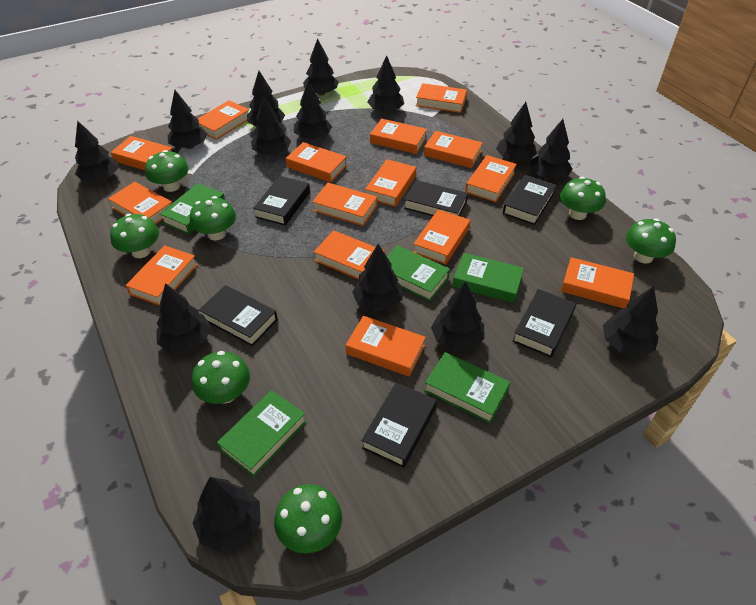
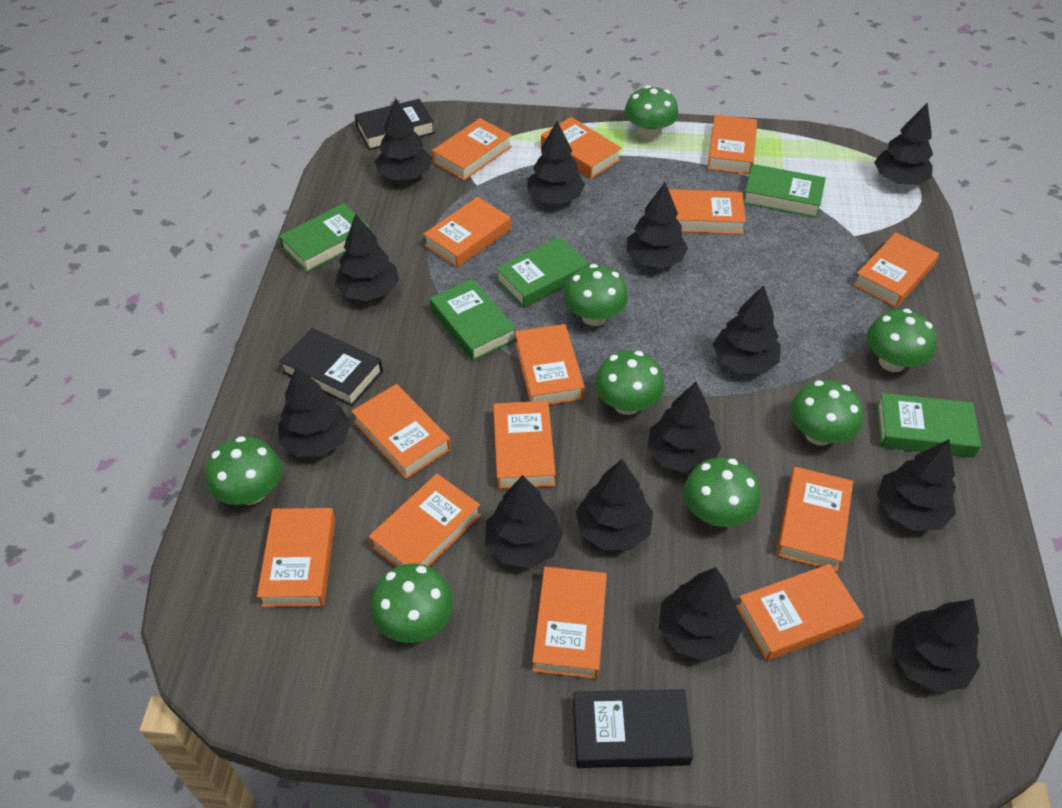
black book: [199,285,278,346] [253,176,310,226] [361,382,437,468] [404,180,468,216] [503,175,556,225] [512,289,576,358] = 6 -> [279,328,383,406] [355,99,435,150] [573,689,693,768] = 3
black tree: [75,120,119,181] [156,283,211,353] [168,90,207,149] [192,477,261,552] [247,71,285,126] [251,96,291,156] [294,81,332,140] [303,38,339,95] [352,244,403,312] [367,55,404,113] [431,281,485,351] [496,102,537,161] [531,119,573,180] [603,286,659,357] = 14 -> [278,367,350,457] [335,214,399,301] [375,98,432,180] [485,475,563,568] [528,121,585,204] [576,459,653,550] [627,182,688,268] [647,382,721,474] [659,567,743,661] [713,285,781,374] [874,103,933,185] [877,439,956,531] [891,599,980,693] = 13
green mushroom: [110,214,159,258] [145,150,189,192] [190,196,236,240] [192,351,250,404] [274,484,342,554] [560,177,606,220] [626,218,676,264] = 7 -> [205,436,282,505] [371,564,453,643] [564,264,628,326] [595,351,664,415] [624,85,678,140] [684,458,760,527] [790,380,863,446] [867,309,937,372] = 8
orange book: [108,182,172,224] [111,136,172,170] [125,245,198,305] [198,100,249,140] [286,142,347,182] [312,183,377,226] [314,230,385,280] [346,316,426,377] [365,159,416,207] [370,119,427,154] [414,209,470,265] [416,83,467,113] [424,131,483,168] [465,155,517,202] [561,257,634,308] = 15 -> [257,508,335,607] [351,384,451,479] [369,474,481,567] [423,197,511,268] [432,118,512,180] [493,401,556,489] [515,324,585,405] [532,567,607,679] [541,117,622,179] [668,189,746,234] [707,115,757,174] [736,564,864,661] [776,467,853,572] [853,232,939,308] = 14

